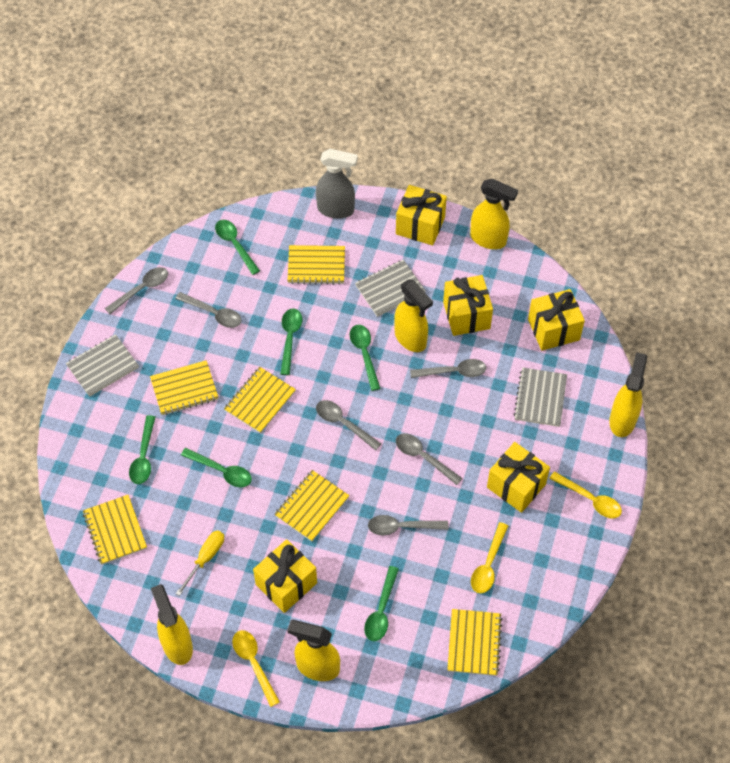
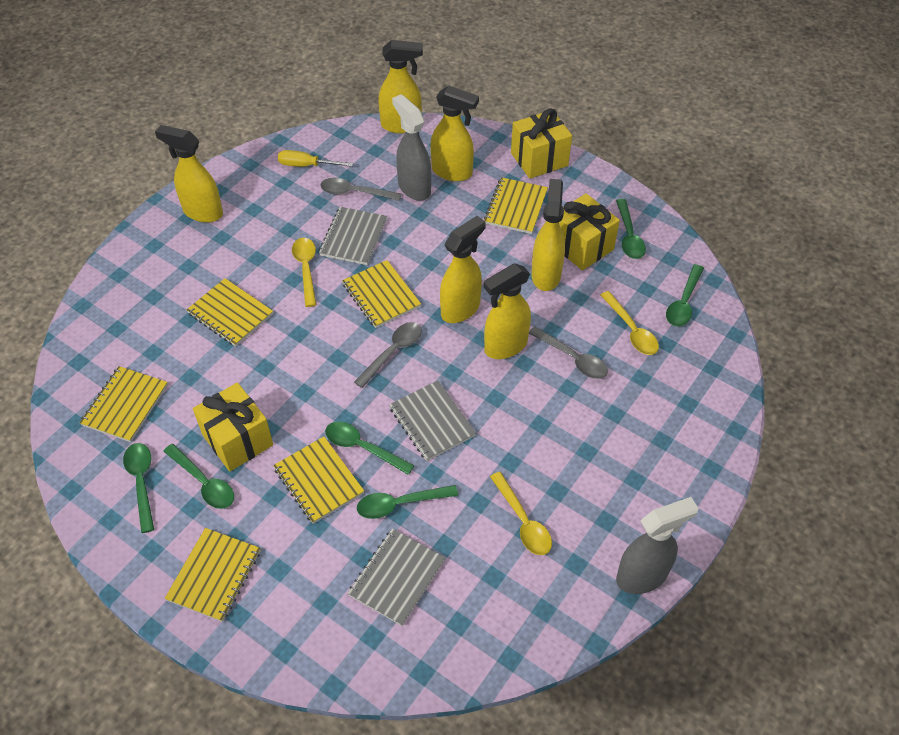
grey spoon: [105,267,168,314] [175,292,242,328] [316,400,381,451] [368,515,448,536] [396,433,462,485] [410,359,486,378] = 6 -> [320,178,401,201] [354,322,422,388] [529,326,608,379] = 3
grey spray bottle: [316,149,358,219] = 1 -> [392,94,431,201] [616,497,699,594] = 2
yellow gift: [253,539,317,613] [396,185,447,245] [443,275,493,336] [487,442,550,513] [528,289,585,351] = 5 -> [193,382,273,472] [511,108,572,179] [559,194,620,270] = 3
yellow spray bottle: [151,584,193,665] [287,620,340,681] [394,279,433,352] [470,178,518,249] [609,352,647,437] = 5 -> [155,125,223,223] [378,40,423,134] [430,86,479,181] [440,216,486,323] [483,263,531,359] [531,179,565,291] = 6

